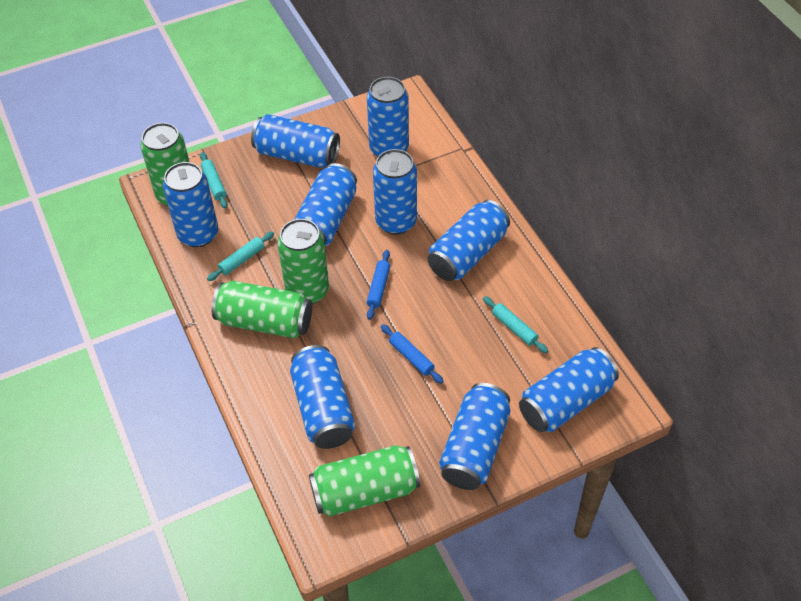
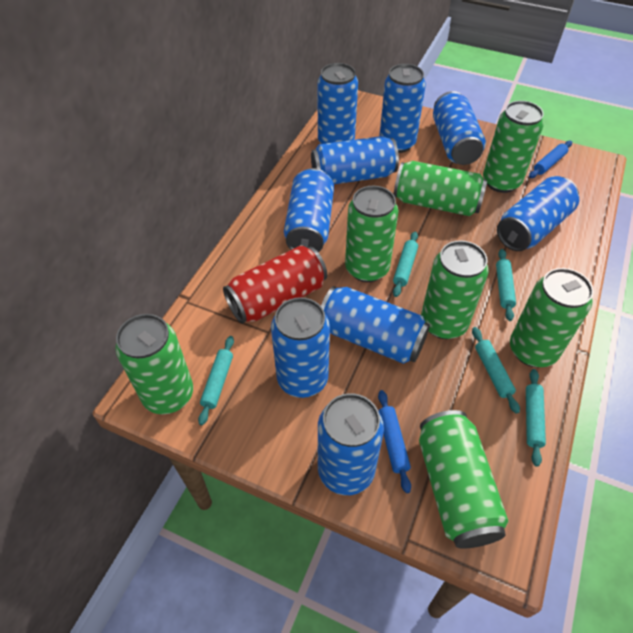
green can: [141,123,189,206] [212,281,312,338] [277,219,329,304] [309,445,420,517] = 4 -> [115,314,193,414] [345,186,398,282] [394,161,487,216] [419,410,508,549] [421,241,489,339] [483,101,544,193] [510,268,593,367] = 7
red can: none = 0 -> [223,245,327,324] = 1
turquoise rolling pin: [200,152,228,209] [207,231,274,281] [483,296,548,353] = 3 -> [198,336,234,425] [393,231,418,297] [472,327,520,414] [496,249,516,321] [526,369,546,467] = 5

